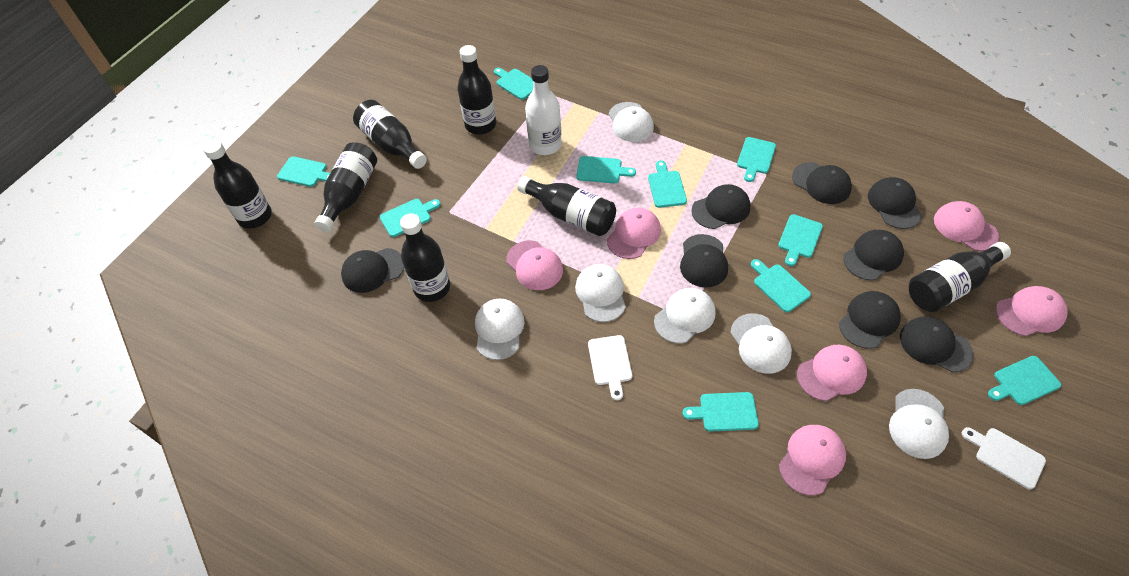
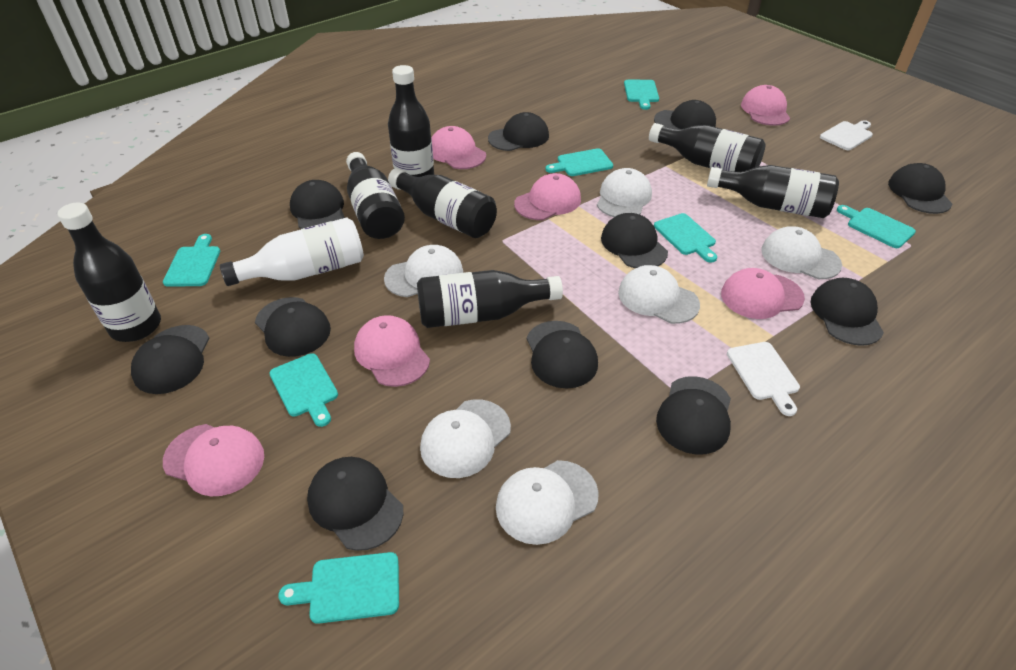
black cap: [341,248,404,293] [680,234,728,288] [691,184,751,229] [792,162,852,204] [839,291,901,349] [843,230,904,280] [868,177,922,229] [900,316,974,372] = 8 -> [131,325,210,394] [255,297,331,357] [290,180,345,229] [307,457,403,551] [488,112,549,151] [527,321,598,389] [601,213,668,268] [654,100,716,129] [656,376,731,455] [811,278,884,346] [888,163,952,214] = 11
turquoise cutting board: [277,156,330,187] [380,199,441,237] [494,68,533,100] [576,156,636,183] [648,161,687,208] [682,392,759,432] [737,137,776,182] [751,259,811,312] [778,214,823,266] [988,356,1061,405] = 10 -> [163,234,220,287] [269,353,338,427] [278,552,399,624] [545,148,613,176] [624,80,659,110] [654,213,717,263] [837,205,916,248] = 7

